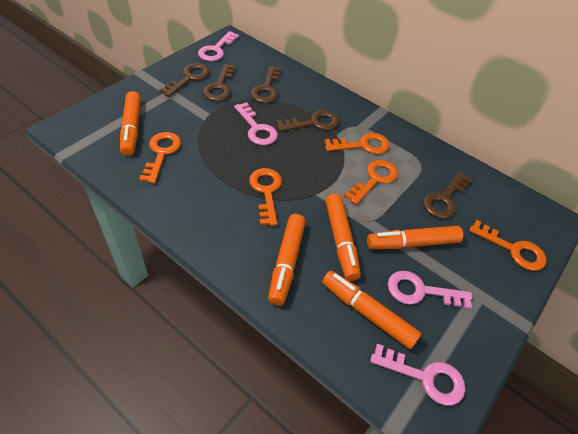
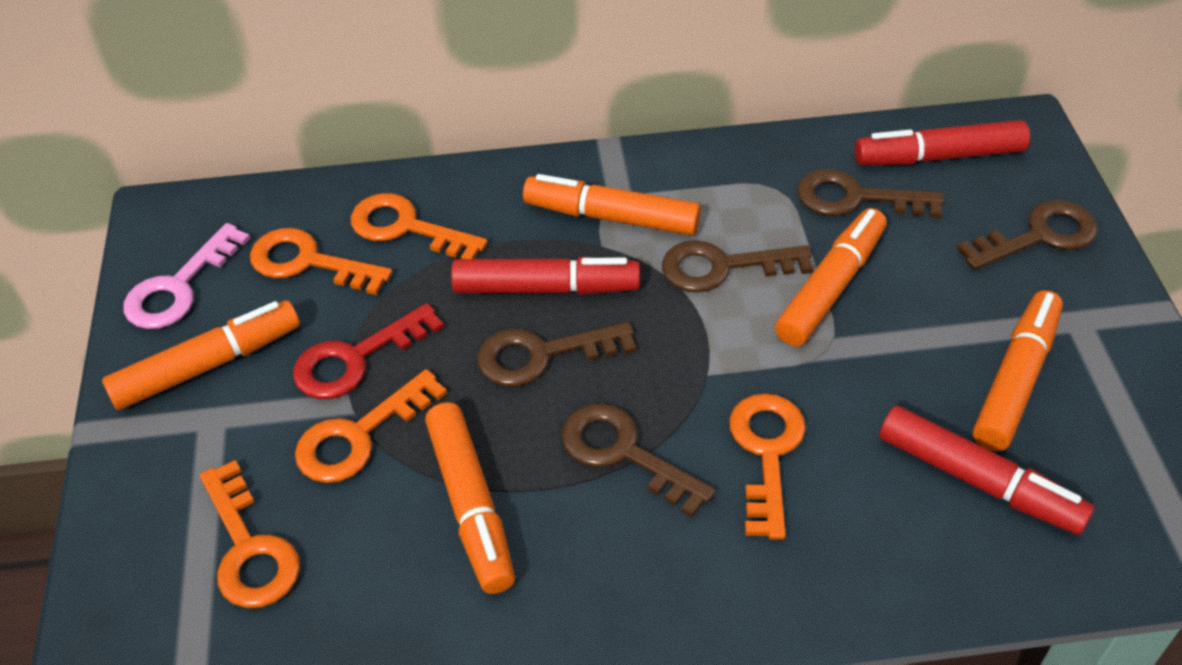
pink key: [198,31,239,61] [234,102,278,145] [370,344,465,406] [388,271,472,310] = 4 -> [123,223,251,329] = 1
red key: none = 0 -> [293,303,444,399] = 1
red marker: none = 0 -> [451,257,640,295] [855,120,1030,166] [879,406,1094,535] = 3

